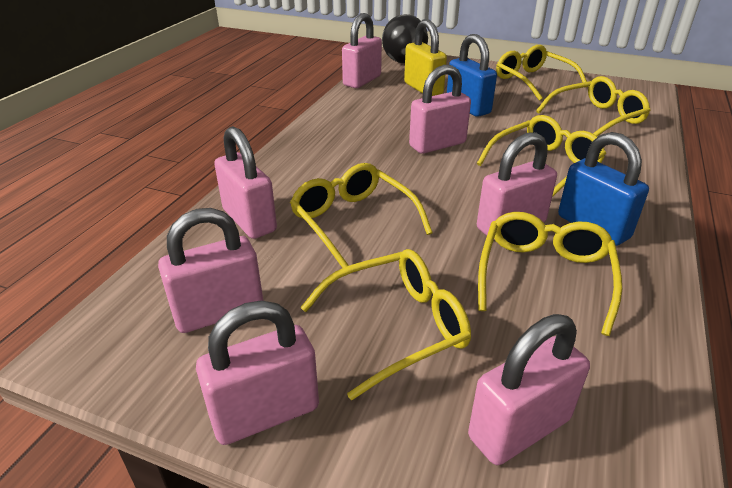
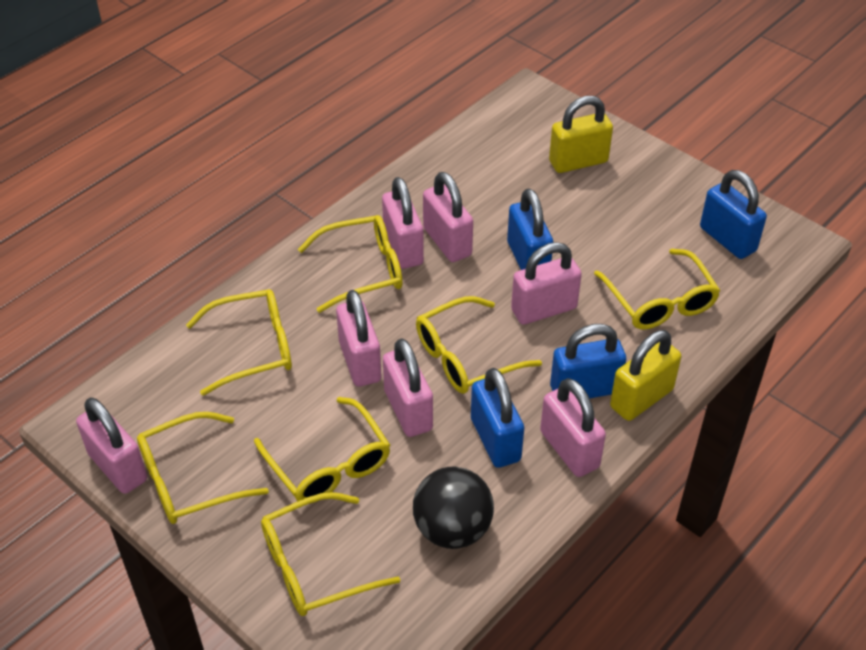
blue padlock: [447,34,497,117] [558,132,649,246] = 2 -> [471,368,524,468] [507,189,553,270] [550,324,626,398] [700,170,767,259] = 4
yellow glasses: [290,163,433,268] [300,249,471,400] [477,115,606,197] [478,212,622,336] [496,45,587,101] [536,76,651,136] = 6 -> [137,412,269,524] [186,289,292,396] [254,397,390,504] [261,492,400,616] [298,215,403,313] [416,296,542,394] [594,249,720,329] = 7
yellow padlock: [404,19,447,96] = 1 -> [549,96,613,173] [610,330,681,421] = 2

